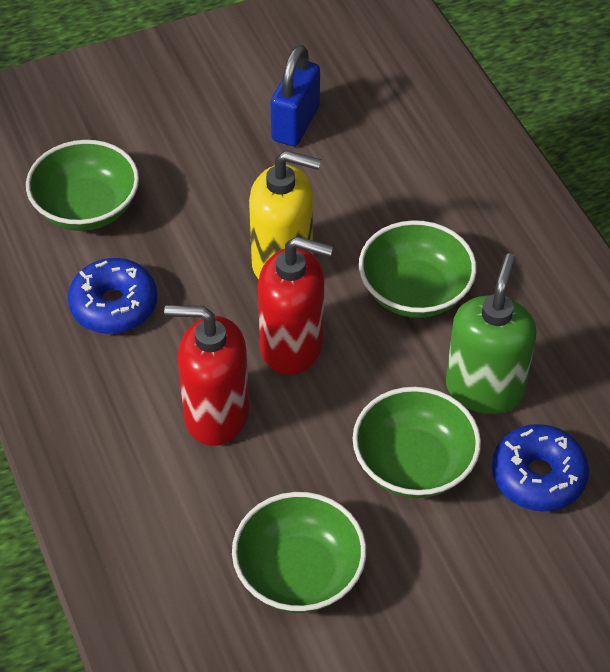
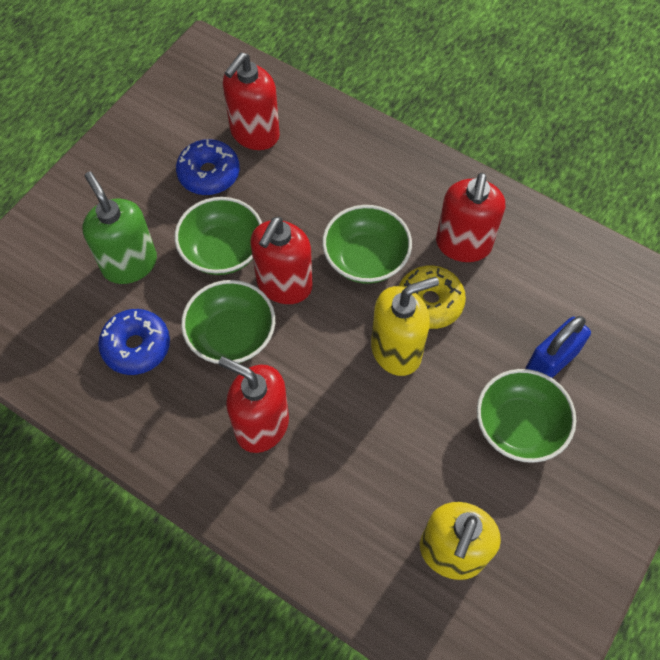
red soap dispenser: [164,305,249,446] [258,236,333,375] = 2 -> [218,356,289,453] [223,52,280,150] [250,217,312,304] [436,173,505,262] = 4
yellow donut: none = 0 -> [399,265,466,329] = 1
yellow soap dispenser: [249,150,321,279] = 1 -> [371,277,439,376] [420,502,501,580] = 2

